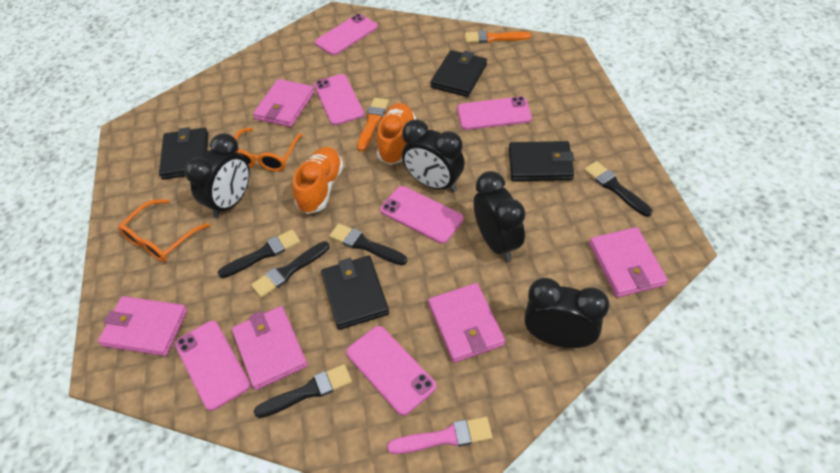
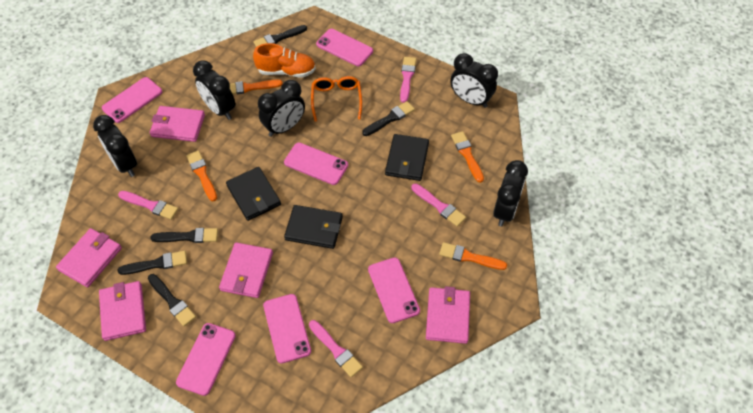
black clock: [185,133,250,218] [402,120,465,192] [474,171,525,261] [524,278,609,348] = 4 -> [93,115,137,177] [193,60,235,120] [258,80,305,137] [450,53,498,108] [493,160,528,227] = 5
black wallet: [159,127,208,180] [321,256,389,330] [430,50,487,97] [509,141,574,181] = 4 -> [226,167,281,221] [284,205,343,249] [385,134,429,181] = 3
orange brush: [357,98,389,151] [465,30,531,43] = 2 -> [186,151,217,202] [230,80,283,94] [439,242,507,270] [451,131,484,183] = 4
orange glasses: [118,199,210,262] [234,128,303,172] = 2 -> [311,76,362,122] = 1
orange shoe: [293,147,344,214] [377,103,416,165] = 2 -> [253,43,316,78] = 1
pink brush: [387,417,492,454] = 1 -> [118,191,178,220] [309,320,363,377] [400,57,416,103] [411,184,466,227] = 4

